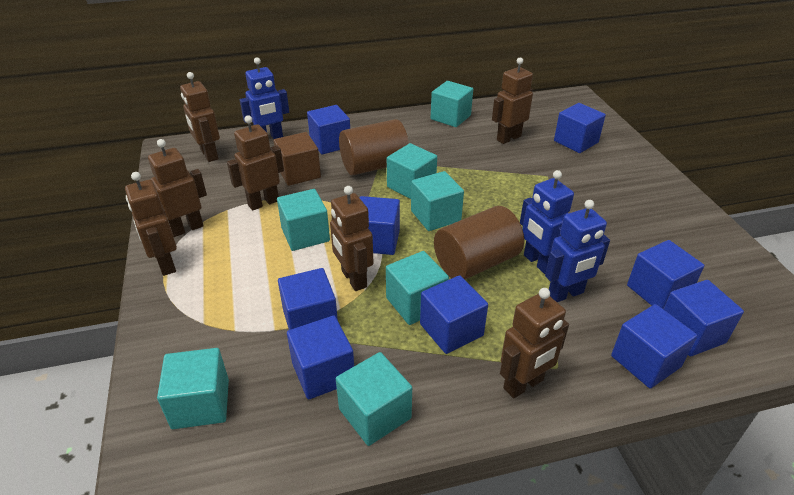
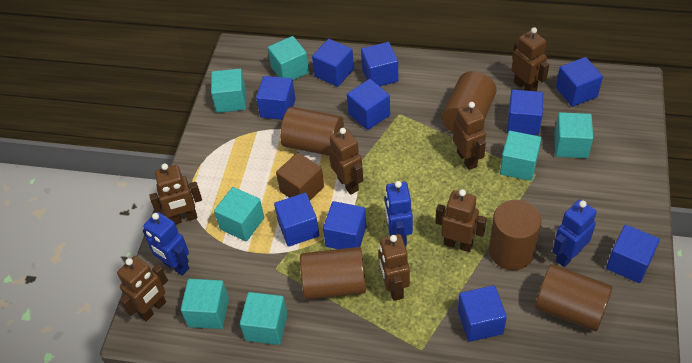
blue cube: [278,268,338,330] [287,315,354,399] [307,105,350,155] [360,196,400,255] [420,275,488,354] [554,103,606,153] [611,304,697,388] [627,240,704,309] [663,280,744,356] = 9 -> [256,76,296,120] [274,193,319,247] [312,39,354,87] [323,201,367,249] [347,79,390,130] [361,42,398,86] [458,285,507,342] [507,89,543,135] [556,57,603,107] [606,225,660,283] = 10
brown cylinder: [339,119,409,175] [434,206,524,279] = 2 -> [280,107,344,156] [300,247,366,300] [442,71,497,132] [489,200,541,270] [535,264,613,331] = 5

